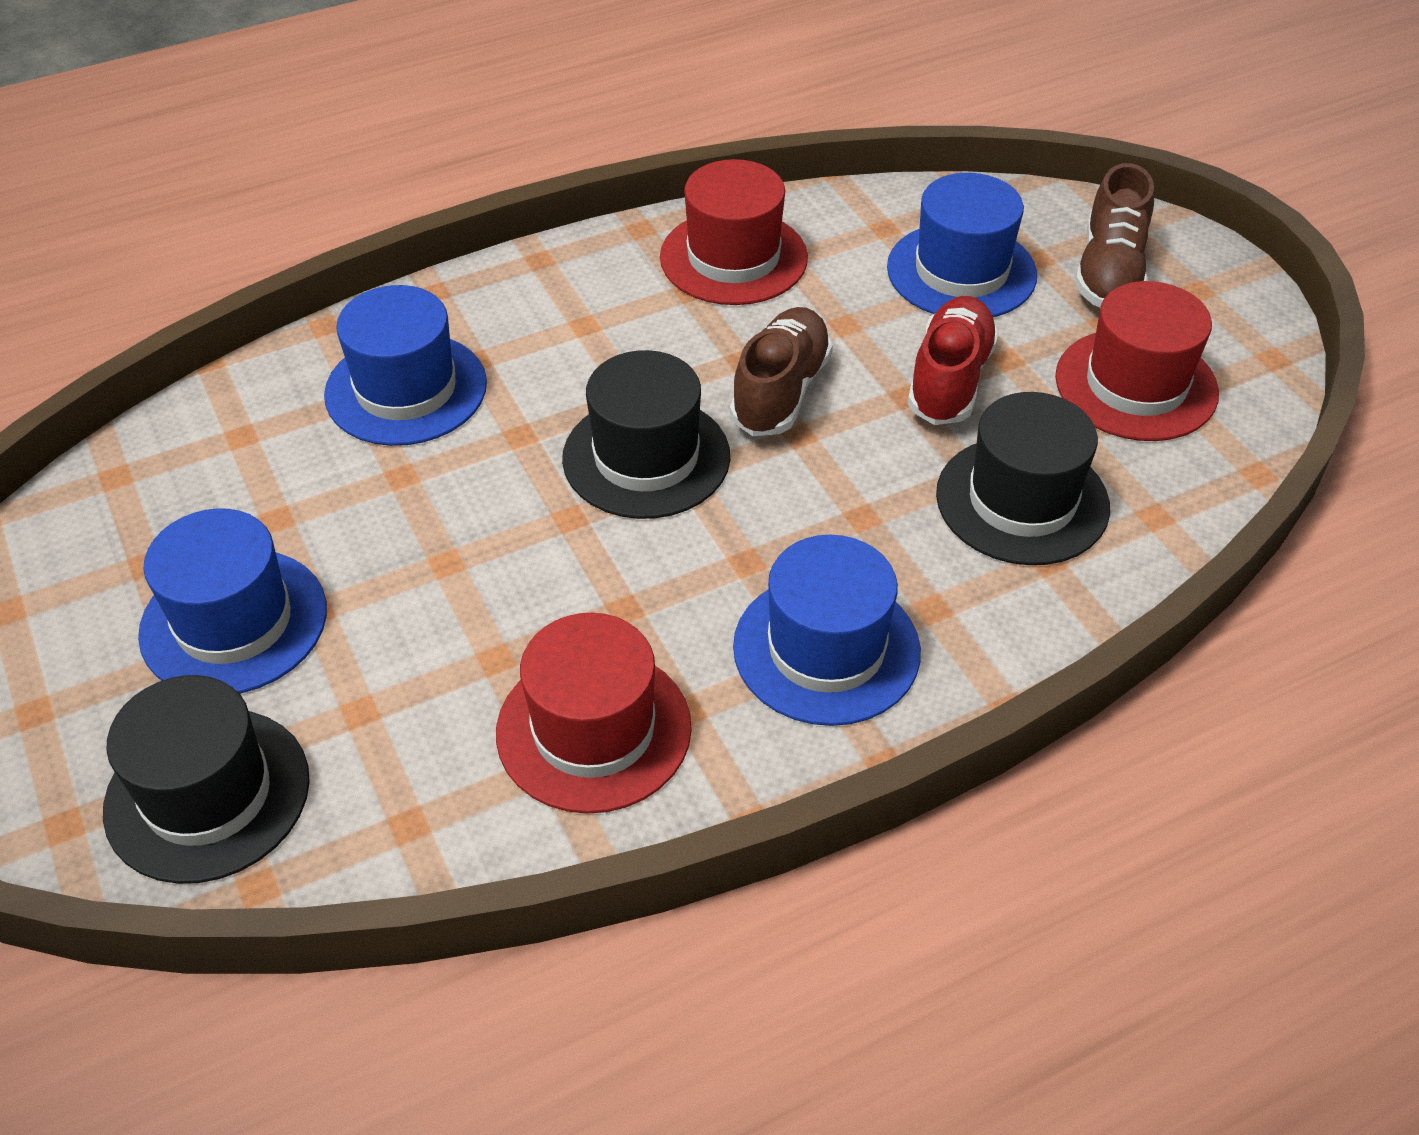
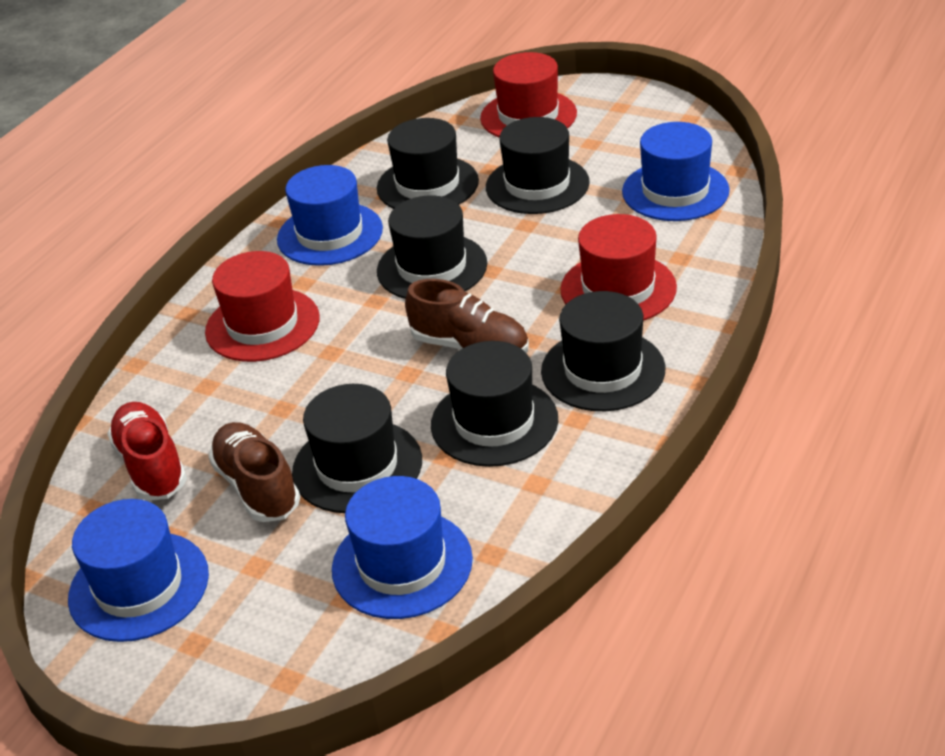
black hat: [103,675,310,884] [562,350,730,519] [936,392,1110,565] = 3 -> [292,384,422,513] [377,118,479,209] [377,196,487,299] [431,341,558,467] [486,117,590,214] [541,291,665,411] = 6

